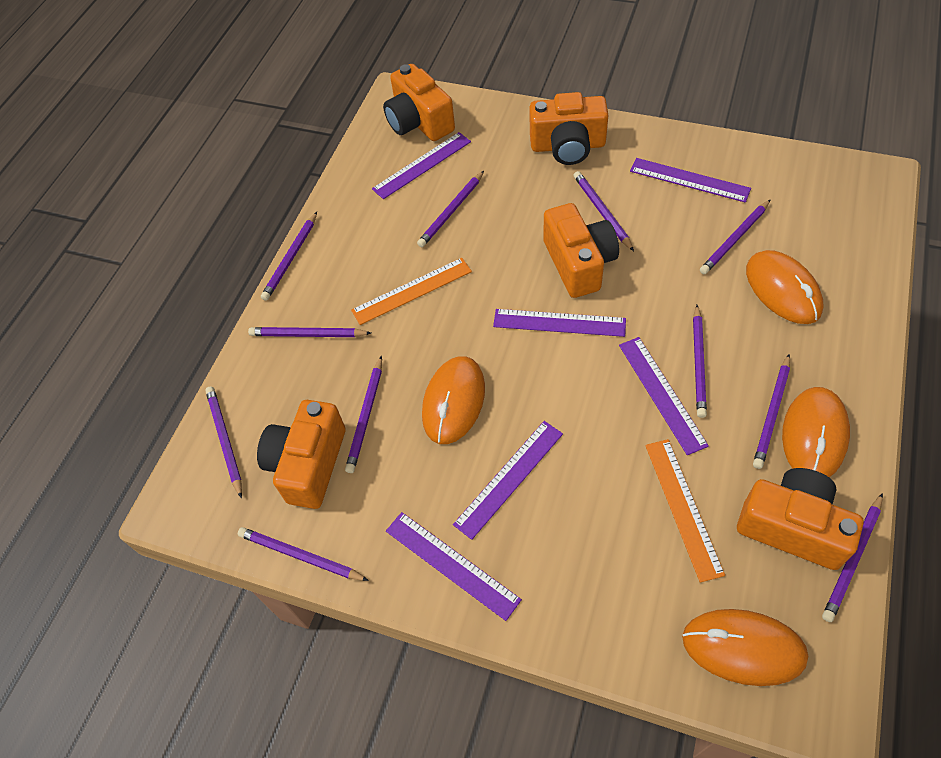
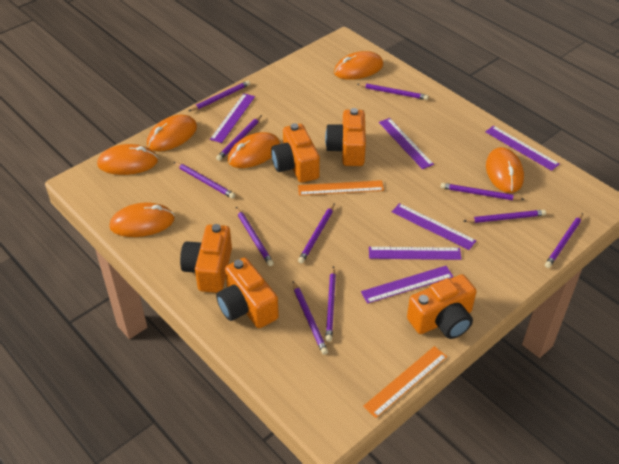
orange mouse: [422,356,485,444] [682,609,808,686] [746,250,824,324] [782,387,850,477] = 4 -> [97,144,158,175] [109,203,175,237] [147,115,197,151] [228,132,280,168] [334,51,383,80] [486,147,524,193] = 6

